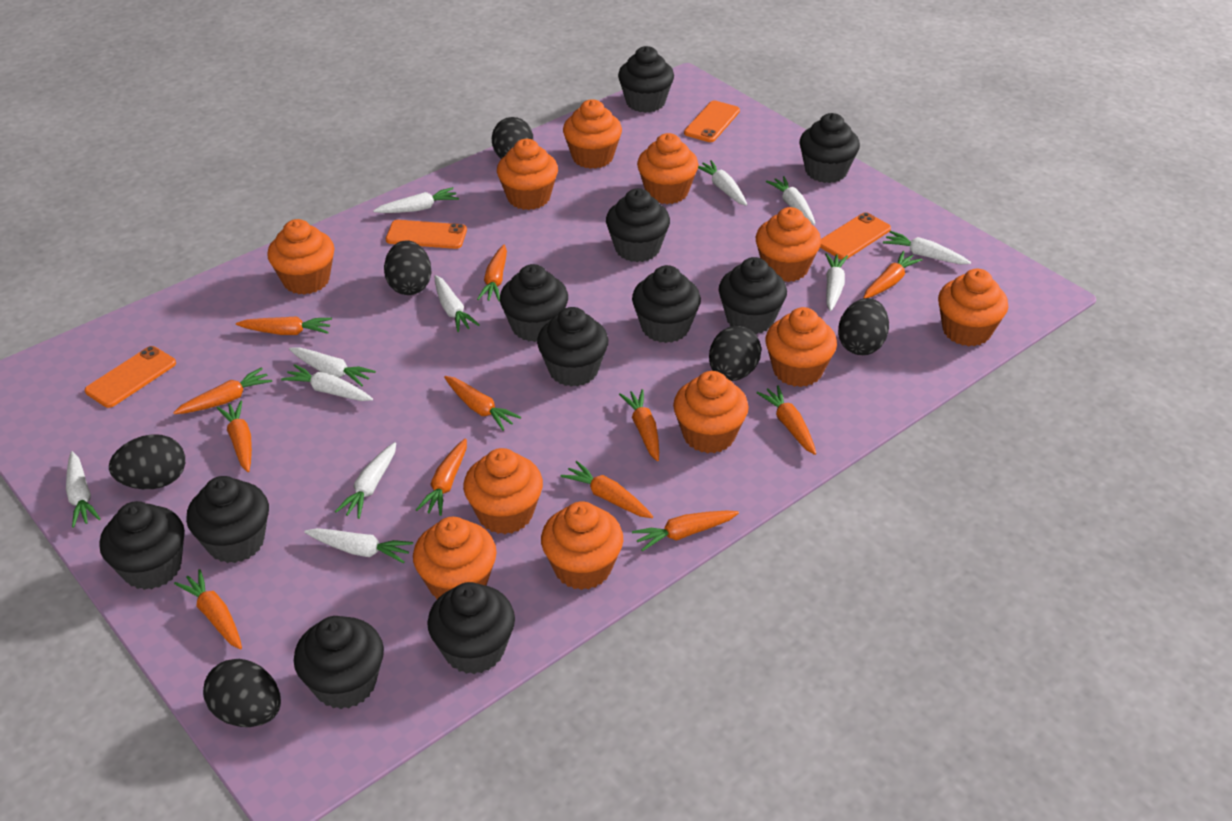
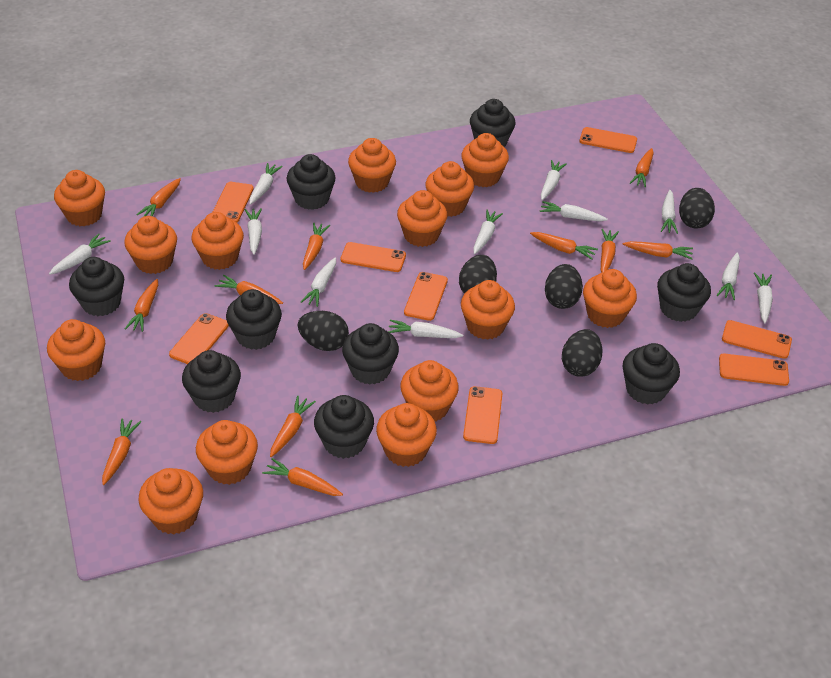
black cupcake: [99,501,185,590] [186,476,269,563] [294,616,384,709] [427,582,515,674] [500,264,568,342] [537,307,609,387] [606,188,670,262] [618,46,674,113] [632,265,701,343] [719,257,787,334] [799,113,860,183] = 11 -> [69,257,124,316] [182,350,241,413] [226,289,282,350] [286,154,336,210] [314,395,374,459] [342,323,399,385] [470,99,515,147] [622,343,680,405] [657,263,711,322] = 9
black egg: [109,434,185,489] [203,659,281,727] [384,241,432,295] [492,117,533,159] [709,326,761,381] [838,298,889,355] = 6 -> [298,311,349,351] [459,255,497,294] [545,264,583,309] [562,329,603,377] [679,188,715,229] = 5
orange carrot: [173,367,272,414] [174,569,242,649] [217,401,252,472] [236,316,332,335] [416,439,467,516] [444,376,521,431] [477,245,507,302] [560,461,653,518] [619,389,659,461] [632,511,739,552] [756,385,816,455] [863,251,922,298] = 12 -> [102,418,141,485] [125,279,158,332] [136,178,181,216] [215,275,283,304] [262,458,343,496] [270,396,316,457] [303,223,330,270] [530,232,598,260] [601,229,619,273] [623,241,693,260] [630,148,654,187] = 11
orange cupcake: [267,219,334,295] [413,517,497,599] [463,448,543,534] [497,139,558,210] [541,501,623,590] [563,99,622,169] [637,133,698,204] [673,371,749,453] [756,207,821,282] [765,307,837,387] [938,269,1008,346] = 11 -> [47,319,105,381] [54,170,105,226] [124,216,177,274] [138,468,203,535] [192,212,244,270] [196,420,258,485] [348,138,396,193] [376,403,437,467] [397,190,447,247] [400,360,459,422] [425,161,474,217] [461,133,509,187] [461,280,515,340] [583,269,637,328] = 14
orange phone: [85,346,176,408] [386,220,467,249] [684,101,740,142] [820,212,891,260] = 4 -> [169,313,229,364] [213,182,254,223] [341,242,406,272] [404,272,448,321] [463,386,503,444] [579,127,637,153] [719,353,789,386] [722,320,792,359] = 8

